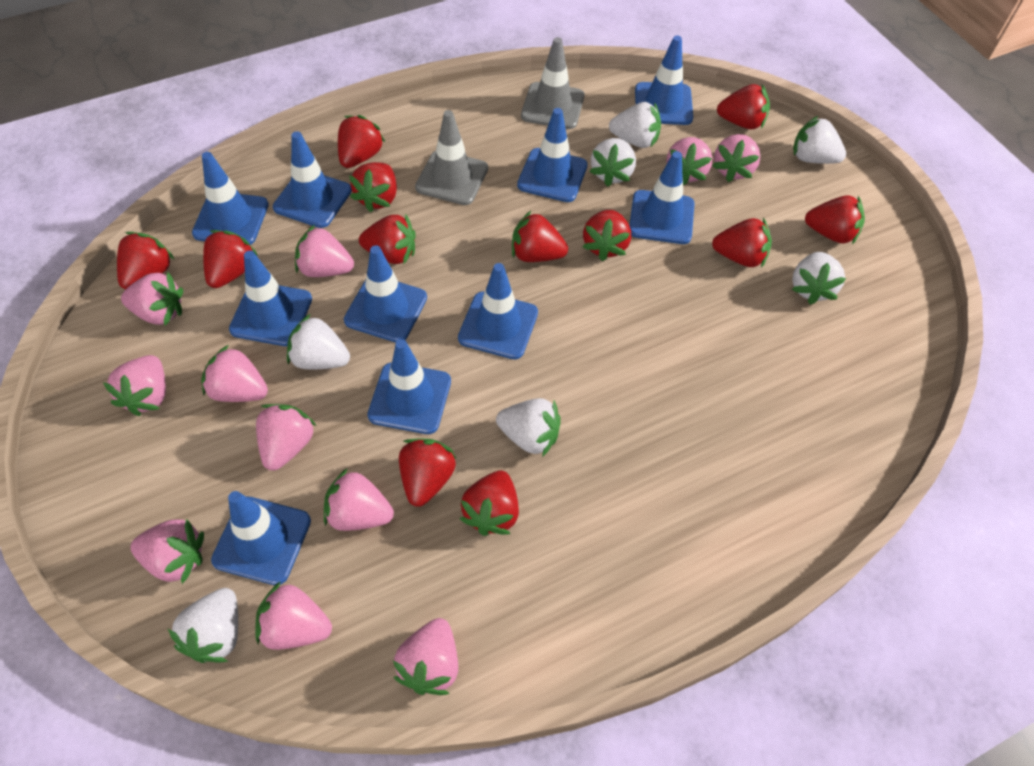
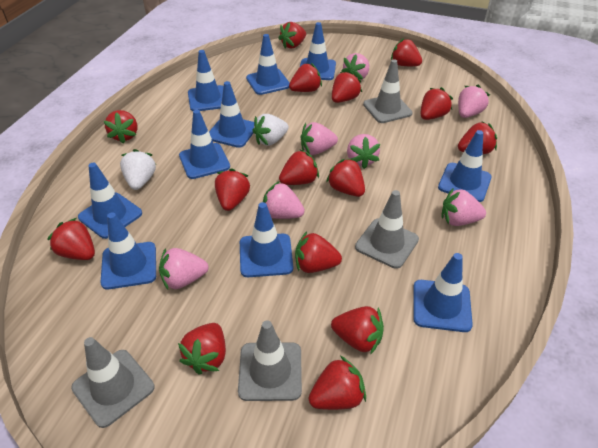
grey traffic cone: [415,110,488,205] [521,37,584,129] = 2 -> [71,337,154,428] [238,320,302,401] [355,190,419,269] [363,59,413,123] = 4
pink strawberry: [103,355,166,416] [121,272,183,325] [130,519,204,584] [201,345,268,402] [256,404,316,471] [256,581,332,650] [295,225,354,277] [324,468,394,531] [393,618,458,695] [666,137,713,185] [712,134,761,182] = 11 -> [159,248,208,290] [263,181,305,219] [301,122,338,155] [341,53,369,80] [347,134,380,169] [442,188,486,226] [458,85,490,118] = 7
red strawberry: [117,232,175,289] [203,230,258,288] [338,115,385,168] [349,162,397,212] [359,214,416,265] [399,438,457,507] [460,471,519,536] [512,211,568,262] [583,210,631,261] [712,218,772,268] [717,84,770,129] [805,195,865,244] = 12 -> [47,218,95,260] [104,110,138,144] [178,323,226,375] [215,169,250,211] [278,22,306,49] [279,150,319,185] [289,63,322,92] [295,231,342,273] [309,356,366,410] [326,158,365,197] [331,306,384,355] [332,71,362,103] [391,38,422,66] [421,87,453,120] [458,121,497,154] = 15
white strawberry: [168,588,238,663] [287,314,350,369] [496,398,561,457] [590,138,636,187] [609,102,661,148] [792,252,846,305] [793,116,846,164] = 7 -> [120,149,156,190] [252,114,289,146] = 2

